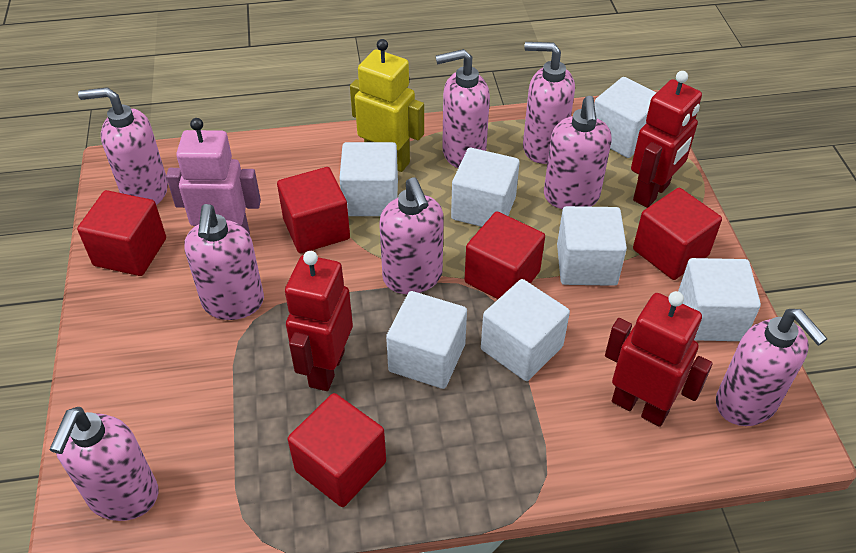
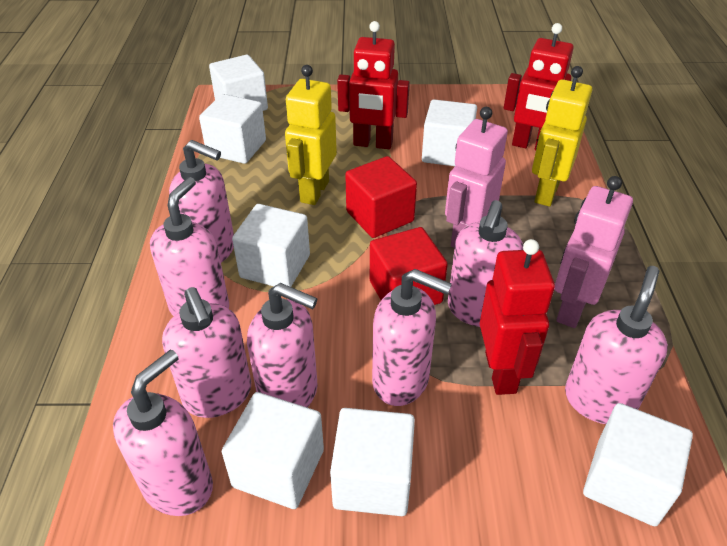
pink robot: [166,118,261,235] = 1 -> [445,107,508,248] [555,176,633,328] = 2
red cube: [77,190,166,276] [277,167,350,253] [288,393,386,507] [465,212,545,299] [633,188,722,280] = 5 -> [345,156,417,238] [370,227,448,305] = 2
yellow robot: [350,39,424,172] = 1 -> [285,65,337,205] [532,66,592,207] = 2

